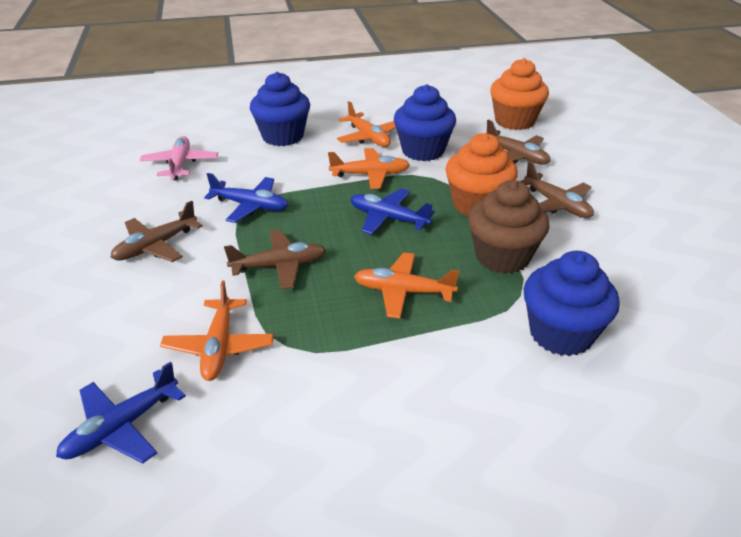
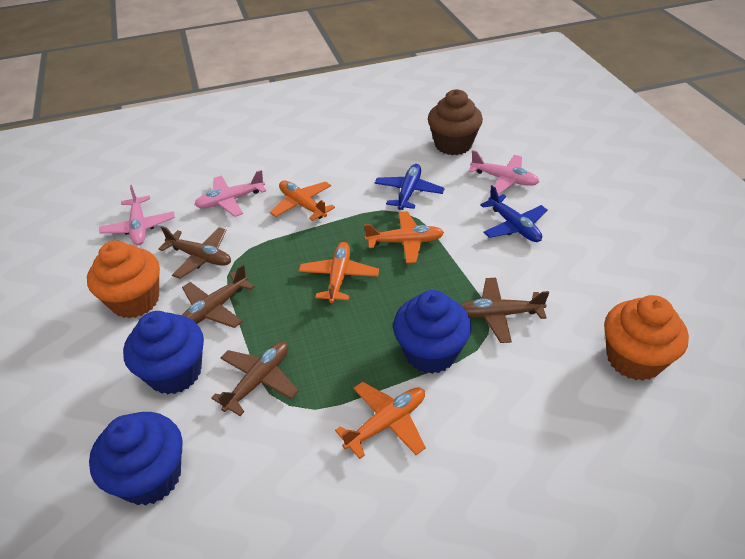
blue plane: [56,361,186,463] [204,173,288,223] [350,188,435,235] = 3 -> [375,164,445,210] [480,185,548,242] = 2
pink plane: [140,136,218,180] = 1 -> [99,185,175,245] [194,170,266,217] [468,150,539,195] = 3

